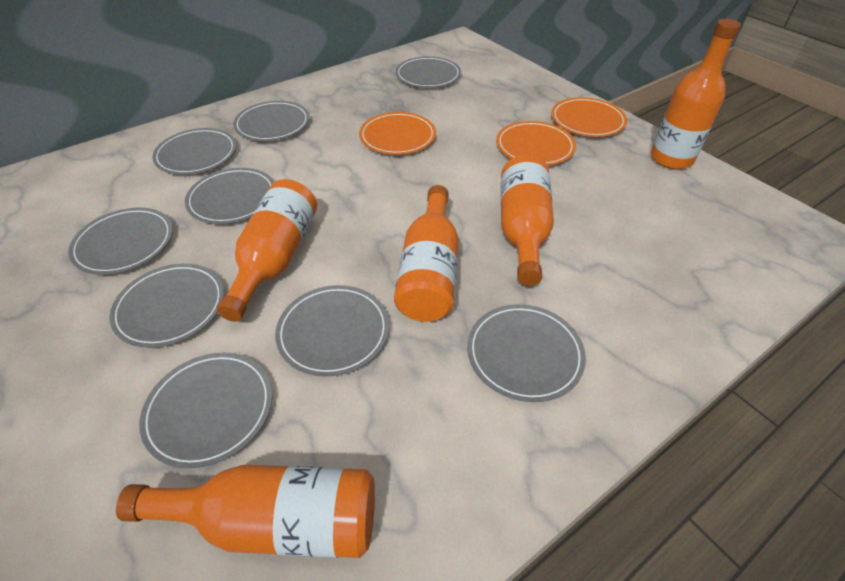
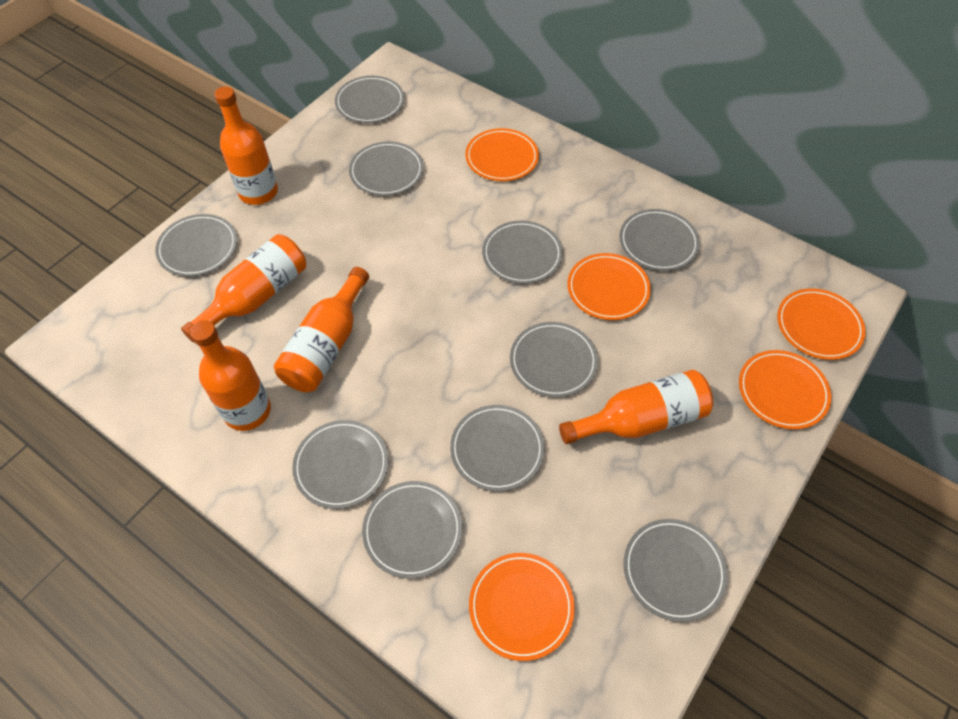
grey plate: [68,208,173,275] [109,263,224,348] [139,352,272,468] [152,128,236,175] [185,168,274,224] [233,101,310,141] [275,285,389,377] [395,56,461,88] [467,304,586,402] = 9 -> [155,214,237,276] [292,420,389,509] [335,76,405,123] [349,141,424,196] [362,481,462,578] [450,405,545,491] [482,220,563,284] [510,322,598,397] [619,209,700,271] [623,519,728,622] = 10
orange plate: [359,112,436,155] [496,121,576,166] [551,97,627,137] = 3 -> [465,128,539,181] [469,553,575,661] [567,253,651,320] [739,350,831,429] [777,288,866,360] = 5

